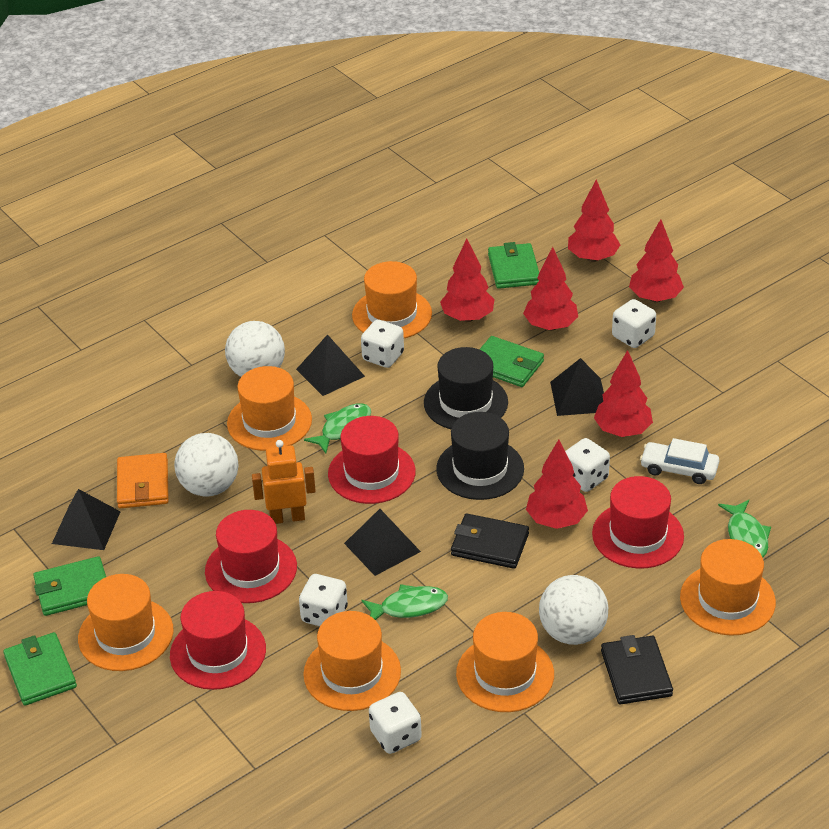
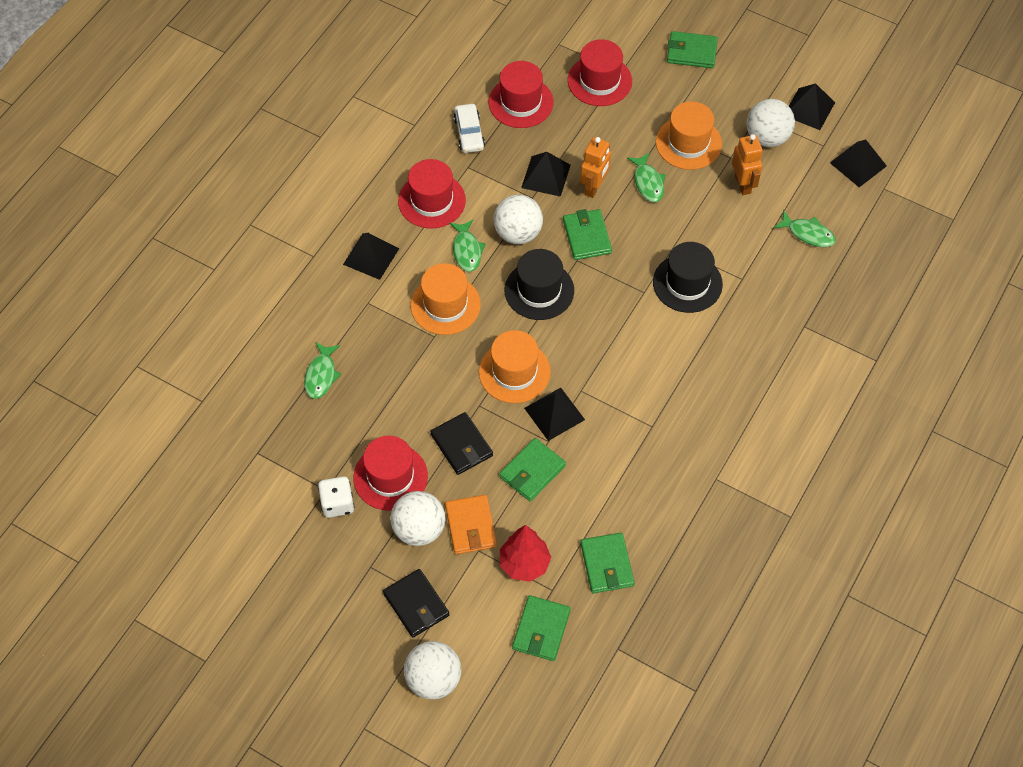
black pyramid: [52,489,121,550] [296,334,365,396] [344,509,421,576] [550,358,604,416] = 4 -> [343,233,399,280] [521,152,571,197] [524,388,585,441] [789,83,835,130] [830,139,887,187] = 5
green fish: [304,403,371,454] [361,584,448,620] [718,500,771,557] = 3 -> [304,342,341,399] [449,220,486,272] [627,153,666,202] [773,210,836,247] = 4
green wallet: [3,632,77,706] [33,556,106,616] [479,336,544,387] [488,242,539,289] = 4 -> [499,438,566,501] [512,595,571,661] [563,209,612,260] [580,533,635,593] [667,31,718,68] = 5
orange hat: [78,574,174,671] [227,366,312,451] [303,611,401,711] [352,261,432,338] [456,612,554,712] [680,539,776,636] = 6 -> [410,263,481,335] [479,330,551,403] [656,101,722,170] = 3
orange robot: [252,440,316,524] = 1 -> [580,137,611,198] [732,134,763,195] = 2
red tree: [440,239,495,322] [523,247,578,331] [526,440,588,529] [568,179,620,262] [594,350,653,437] [629,219,684,302] = 6 -> [500,525,551,582] = 1
white ball: [174,433,239,497] [225,321,285,377] [539,575,608,645] = 3 -> [390,491,445,546] [404,641,461,699] [493,195,543,244] [747,99,795,147] = 4
white dice: [299,574,348,626] [361,320,404,368] [369,692,422,754] [565,438,610,492] [612,299,656,348] = 5 -> [318,476,354,518] = 1

